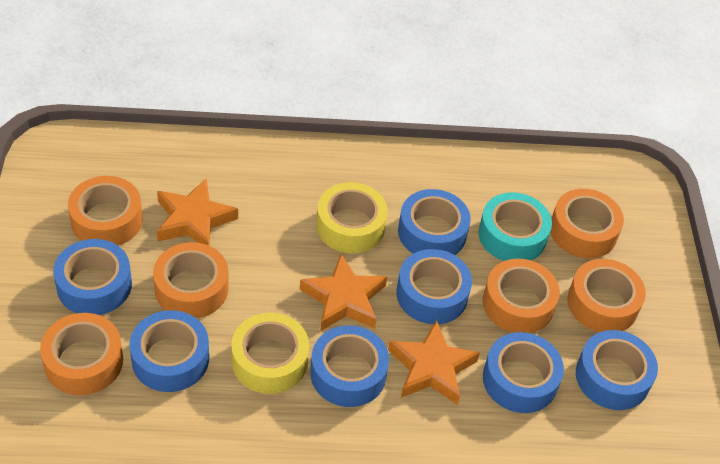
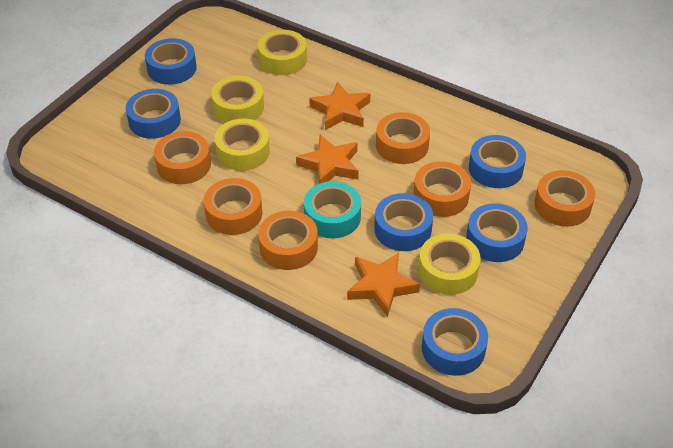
blue tape: [53,239,132,315] [129,310,209,392] [310,325,389,407] [396,249,472,324] [398,189,471,255] [483,332,564,413] [576,330,658,410] = 7 -> [126,89,181,139] [145,38,197,85] [374,193,433,251] [422,308,488,376] [466,203,528,262] [469,135,526,188] = 6
yellow tape: [231,313,309,394] [316,182,388,253] = 2 -> [211,76,264,123] [215,119,270,171] [258,30,307,75] [418,234,480,295] = 4

